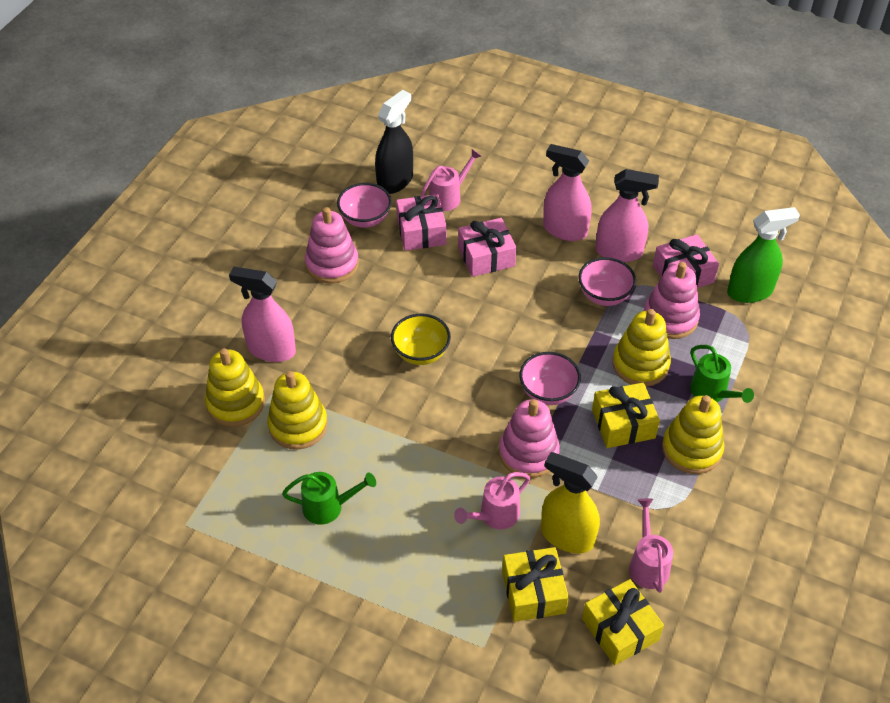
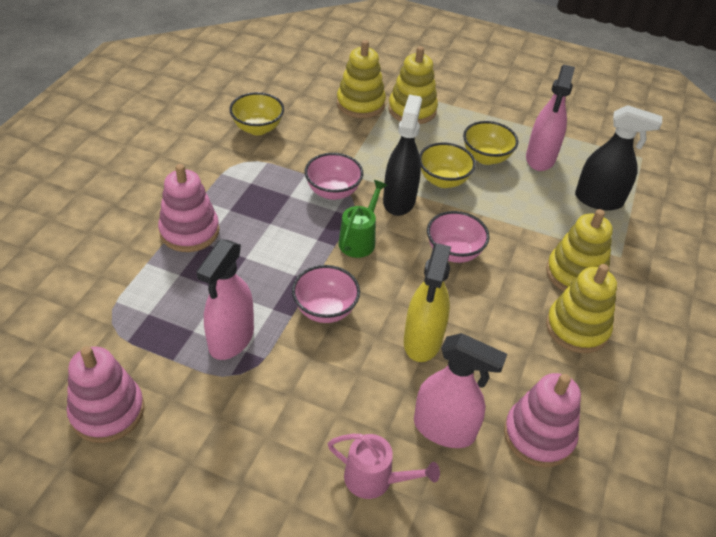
black spray bottle: [375,90,413,194] = 1 -> [383,94,422,216] [575,105,662,211] = 2
green spray bottle: [727,207,800,303] = 1 -> none = 0
green watering can: [282,472,376,525] [690,345,754,403] = 2 -> [338,180,387,258] = 1
pink gift: [396,194,447,251] [458,218,516,277] [653,234,719,288] = 3 -> none = 0
pink watering can: [421,149,481,211] [454,472,530,529] [629,498,673,593] = 3 -> [328,434,440,499] = 1
yellow bowl: [391,314,451,365] = 1 -> [229,92,284,135] [419,142,476,188] [463,121,518,165] = 3
yellow gift: [502,547,569,622] [582,579,664,665] [592,383,660,448] = 3 -> none = 0

